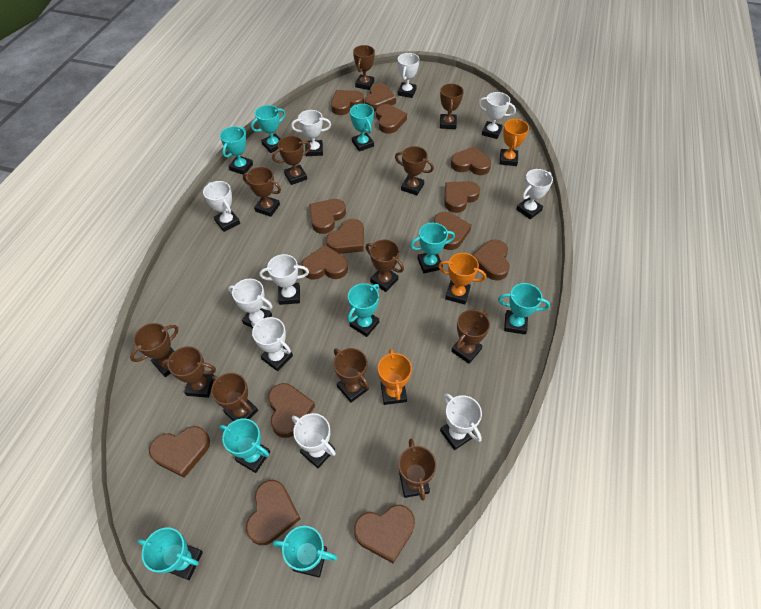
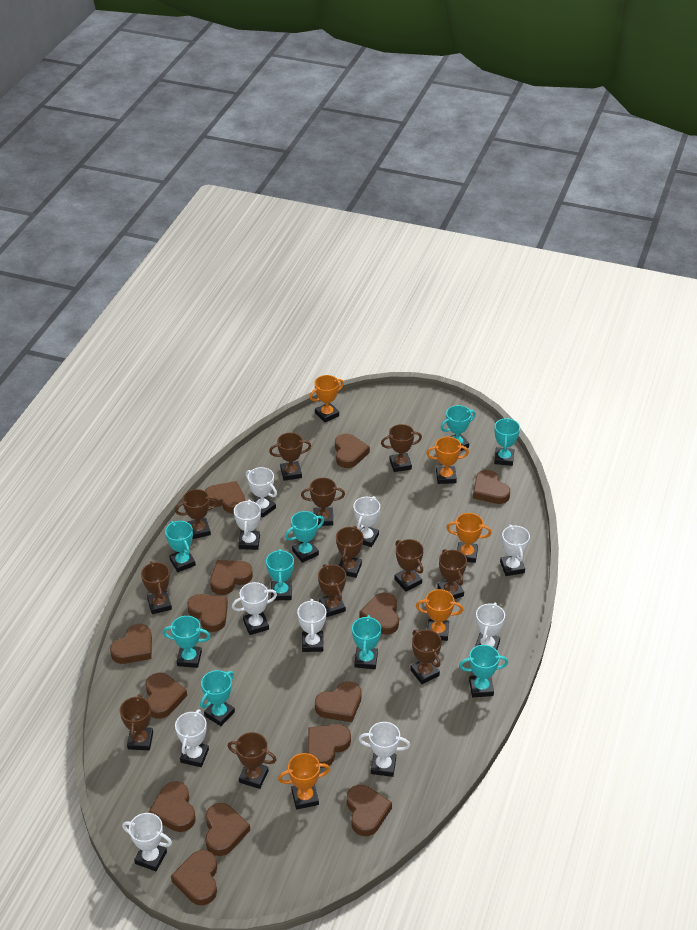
orange trophy: [378,349,412,405] [438,253,486,305] [500,119,529,166] = 3 -> [278,753,330,810] [310,375,344,422] [416,589,463,641] [426,437,469,484] [446,513,492,563] = 5

